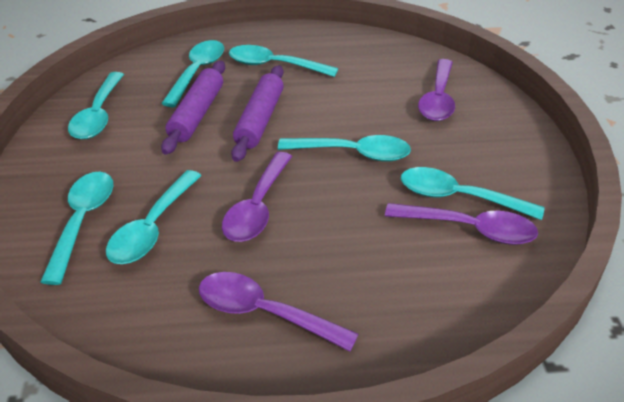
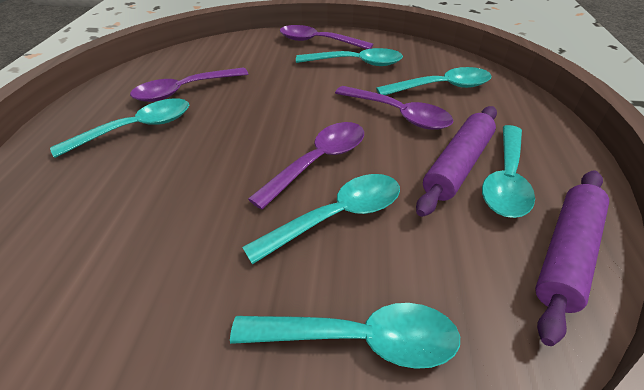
turquoise spoon: [40,172,113,285] [68,72,124,140] [106,170,202,264] [161,40,224,107] [229,45,338,77] [278,135,411,162] [401,167,544,220] = 7 -> [50,98,189,158] [230,303,460,369] [242,174,400,264] [296,48,403,66] [376,67,492,95] [482,125,535,218] = 6

